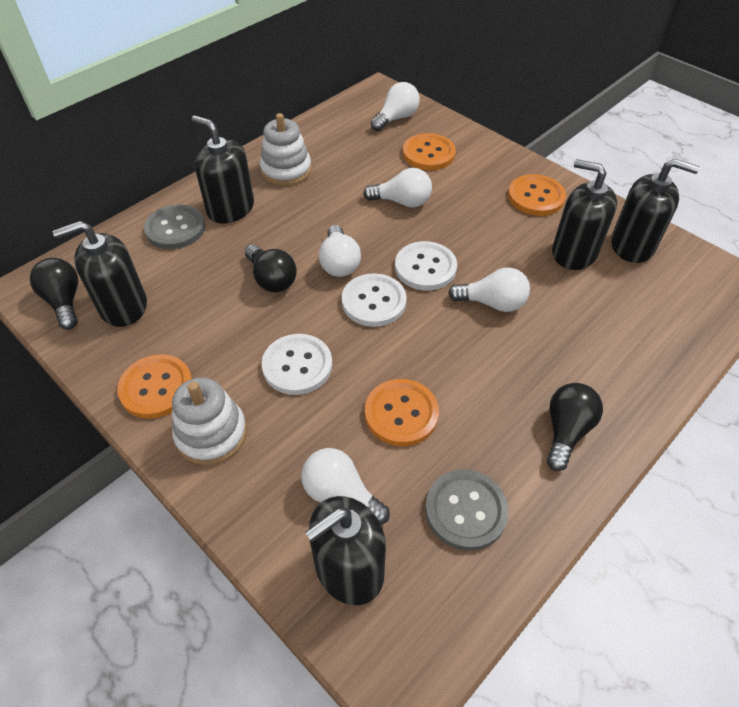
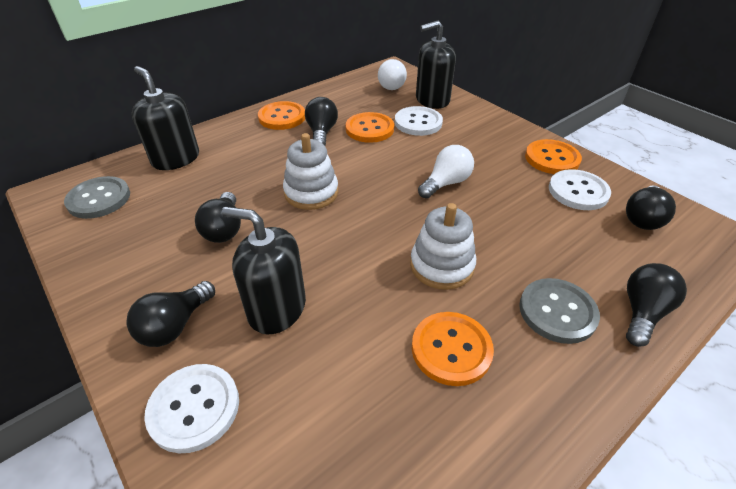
black light bulb: [30,258,78,330] [245,244,297,293] [547,383,603,471] = 3 -> [126,281,215,347] [195,192,241,243] [305,97,338,145] [626,185,676,230] [626,263,687,347] = 5
black soap dispenser: [53,221,147,327] [192,116,254,224] [305,496,386,605] [552,159,617,270] [611,159,700,263] = 5 -> [132,66,199,170] [222,207,306,334] [416,21,456,109] = 3
white light bulb: [301,448,390,525] [319,225,361,277] [363,168,432,208] [371,82,420,131] [448,268,530,312] = 5 -> [378,59,407,90] [418,145,474,198] = 2

